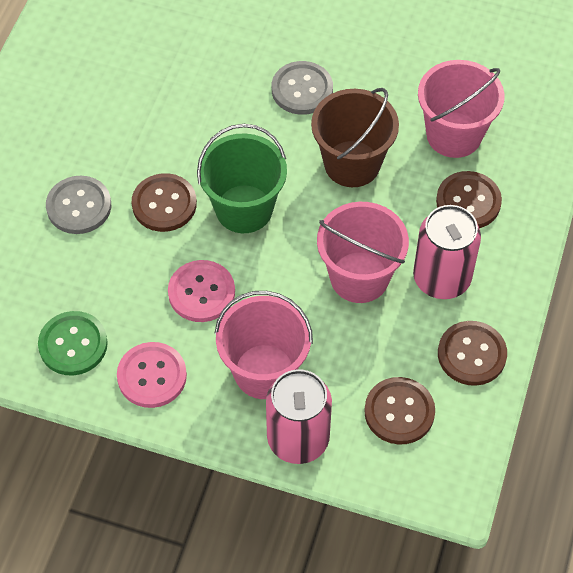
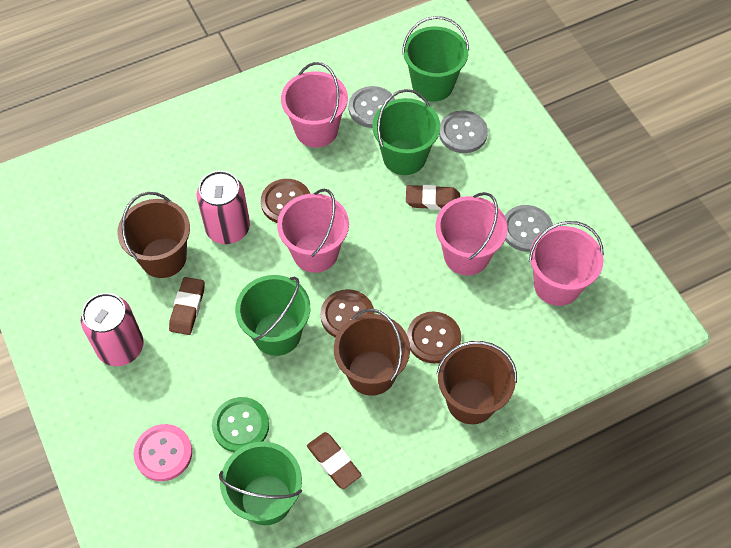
brown bucket: [311,88,399,187] = 1 -> [118,192,190,278] [334,309,410,396] [436,341,517,424] = 3
brown button: [132,173,197,232] [364,377,435,445] [436,171,502,228] [438,321,507,386] = 4 -> [261,179,310,223] [320,289,374,338] [407,312,461,363] = 3
brown eraser: none = 0 -> [169,277,205,335] [307,432,362,489] [406,185,460,210] = 3
green bucket: [197,124,287,233] = 1 -> [219,441,302,526] [235,275,310,356] [372,89,440,175] [402,16,469,102] = 4
grey button: [46,176,111,234] [272,61,333,115] = 2 -> [349,86,395,128] [439,110,488,153] [505,205,553,252] = 3
pink bucket: [214,291,313,399] [317,202,409,303] [418,60,505,158] = 3 -> [277,189,349,273] [281,62,348,148] [435,192,508,275] [529,221,604,306] = 4
pink button: [117,342,187,408] [168,260,235,322] = 2 -> [134,424,192,481] = 1

